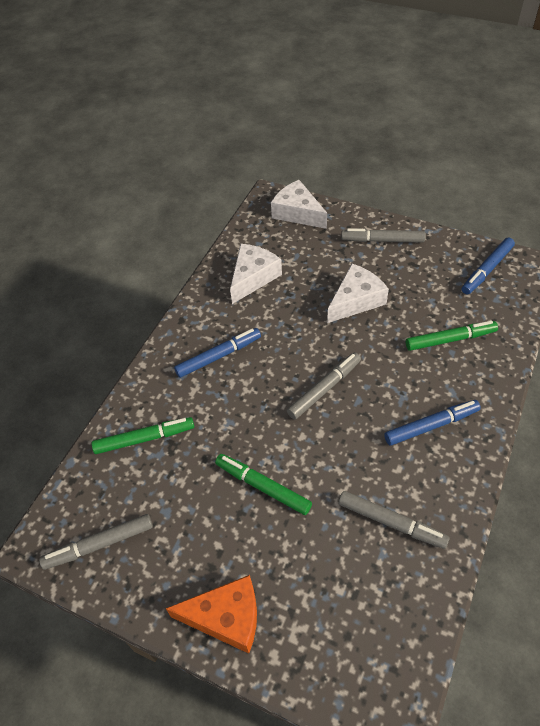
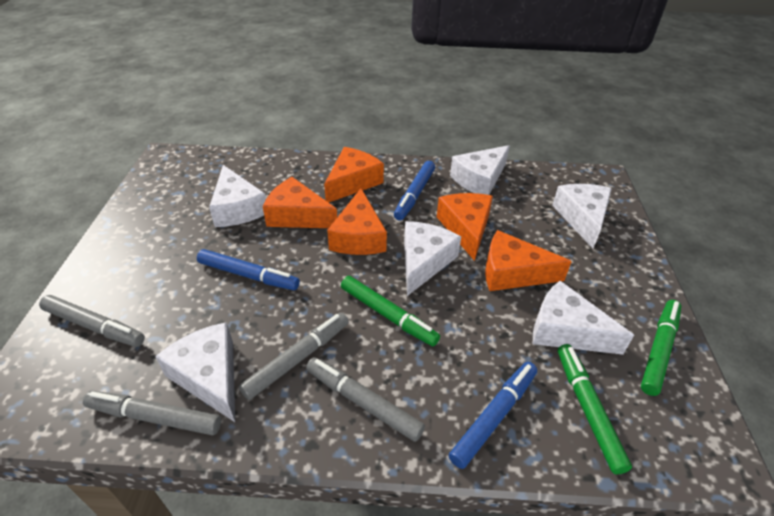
orange cheese: [166,575,257,654] = 1 -> [263,177,337,228] [324,147,384,203] [327,188,387,255] [437,193,493,261] [485,230,572,291] = 5
white cheese: [230,244,282,304] [271,180,327,229] [327,264,389,323] = 3 -> [155,322,235,422] [209,165,266,227] [404,221,461,296] [450,145,510,195] [533,281,634,355] [552,184,612,249] = 6

